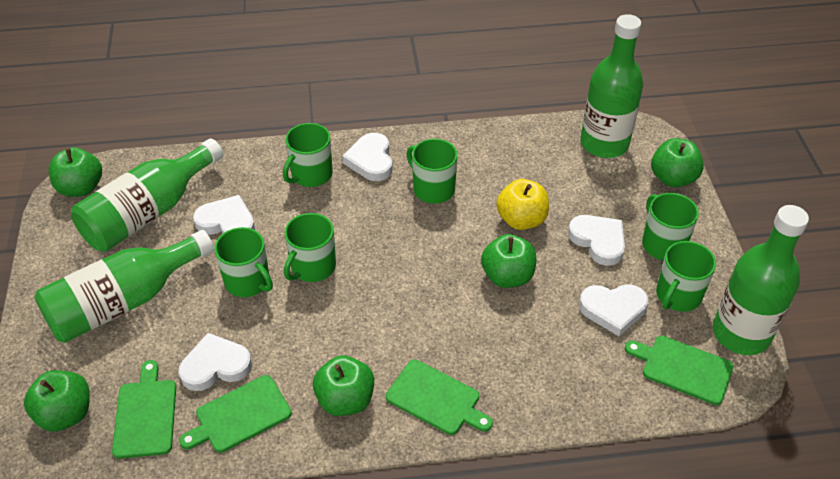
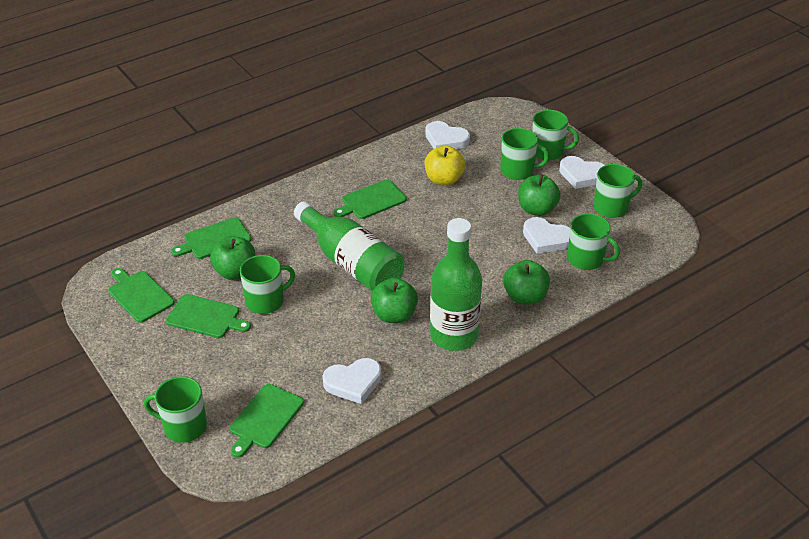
green apple: [24,370,90,432] [49,147,102,197] [313,356,374,416] [481,234,537,288] [651,138,704,187] = 5 -> [210,236,256,280] [371,277,418,323] [503,260,550,305] [518,174,561,216] = 4
green bottle: [34,230,214,343] [71,138,223,252] [580,14,643,158] [713,205,809,355] = 4 -> [294,201,404,291] [430,218,482,351] = 2
green cutting board: [112,360,176,459] [179,375,292,453] [386,359,493,435] [625,335,734,405] = 4 -> [108,268,175,323] [166,294,251,338] [171,217,251,259] [230,384,304,458] [334,179,407,219] = 5
white heart: [179,333,252,391] [193,195,255,235] [342,133,393,181] [568,215,625,266] [579,284,648,336] = 5 -> [322,358,382,404] [425,121,470,149] [523,217,570,254] [559,156,604,189] = 4

